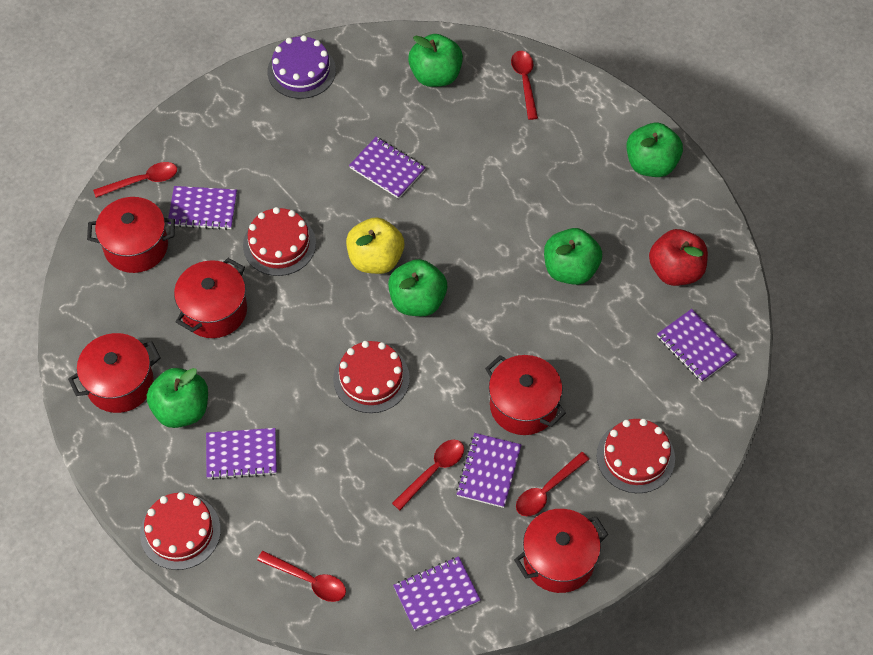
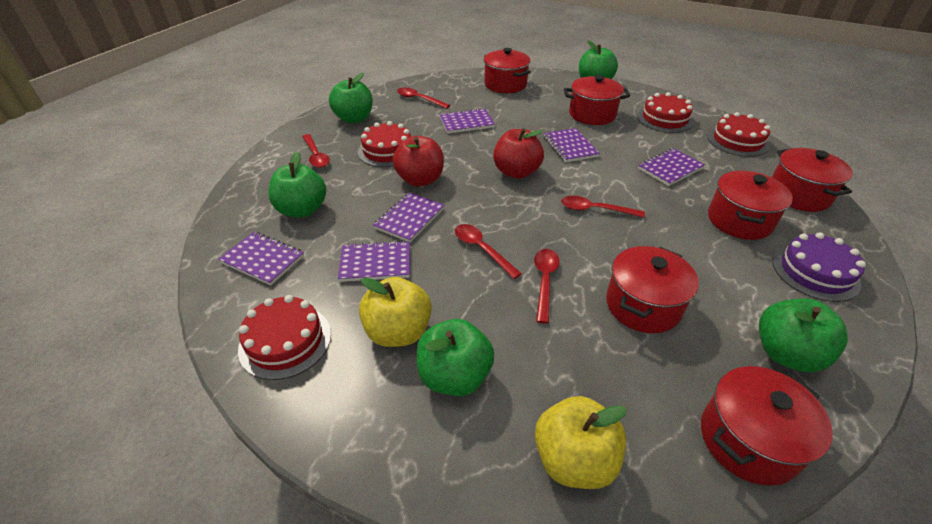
red apple: [649,229,708,286] = 1 -> [393,136,444,187] [493,128,544,179] = 2
red pot: [68,333,161,413] [87,197,175,273] [174,258,247,338] [485,355,566,435] [514,509,608,593] = 5 -> [484,48,531,93] [564,75,630,125] [606,246,699,333] [701,366,833,485] [708,171,793,240] [772,148,853,212] = 6
yellow apple: [346,218,404,274] = 1 -> [359,277,432,347] [535,396,627,489] = 2

